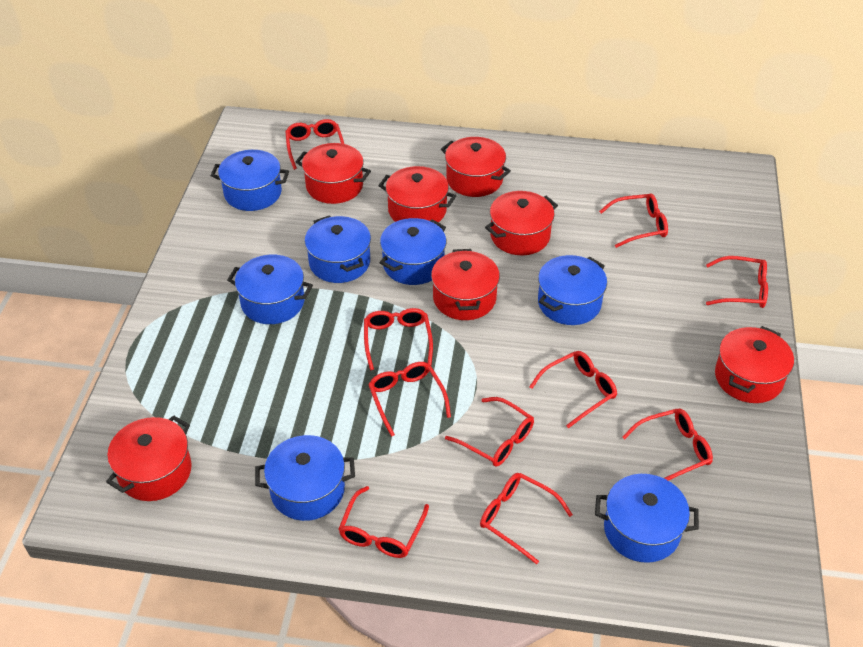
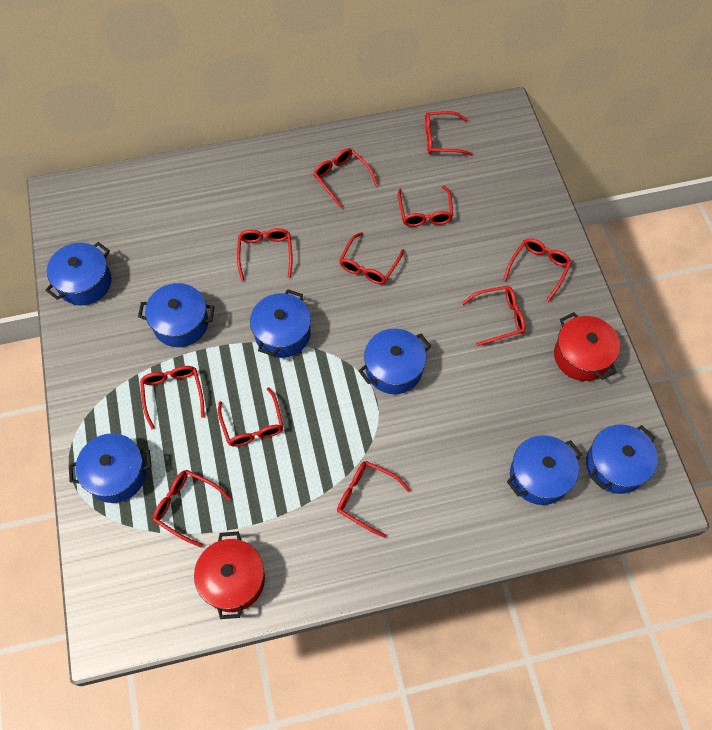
red glasses: [285,119,344,170] [339,486,429,558] [364,308,433,371] [368,362,451,437] [445,397,534,467] [480,473,573,564] [529,351,617,428] [599,194,668,248] [622,409,713,481] [706,256,768,308] = 10 -> [140,366,205,429] [153,470,231,547] [218,387,284,447] [237,228,293,280] [313,148,378,208] [337,461,411,538] [339,232,404,284] [398,186,453,227] [425,111,473,156] [462,286,526,346] [504,238,572,302] = 11
red pot: [106,415,192,501] [296,143,371,204] [378,166,456,223] [431,249,500,320] [441,137,511,197] [485,191,558,255] [715,326,794,403] = 7 -> [194,531,265,619] [554,312,620,381] = 2

